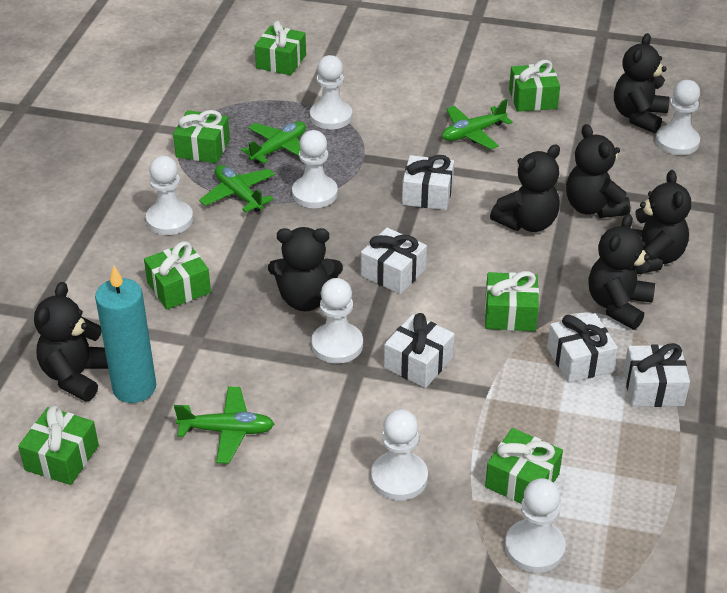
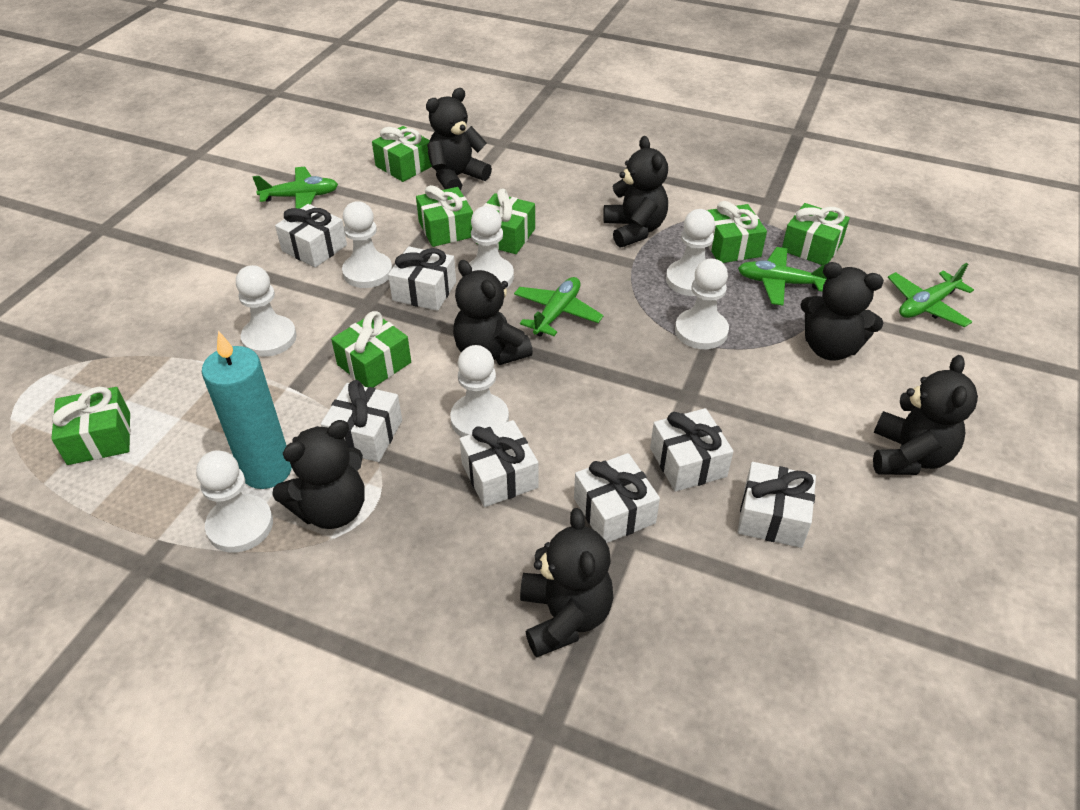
white gift: [361,228,427,294] [384,313,455,388] [402,155,454,210] [547,313,618,383] [624,343,690,407] = 5 -> [275,204,347,268] [321,380,402,462] [388,246,456,311] [460,420,538,507] [574,453,660,543] [650,408,734,492] [738,462,816,548] = 7

